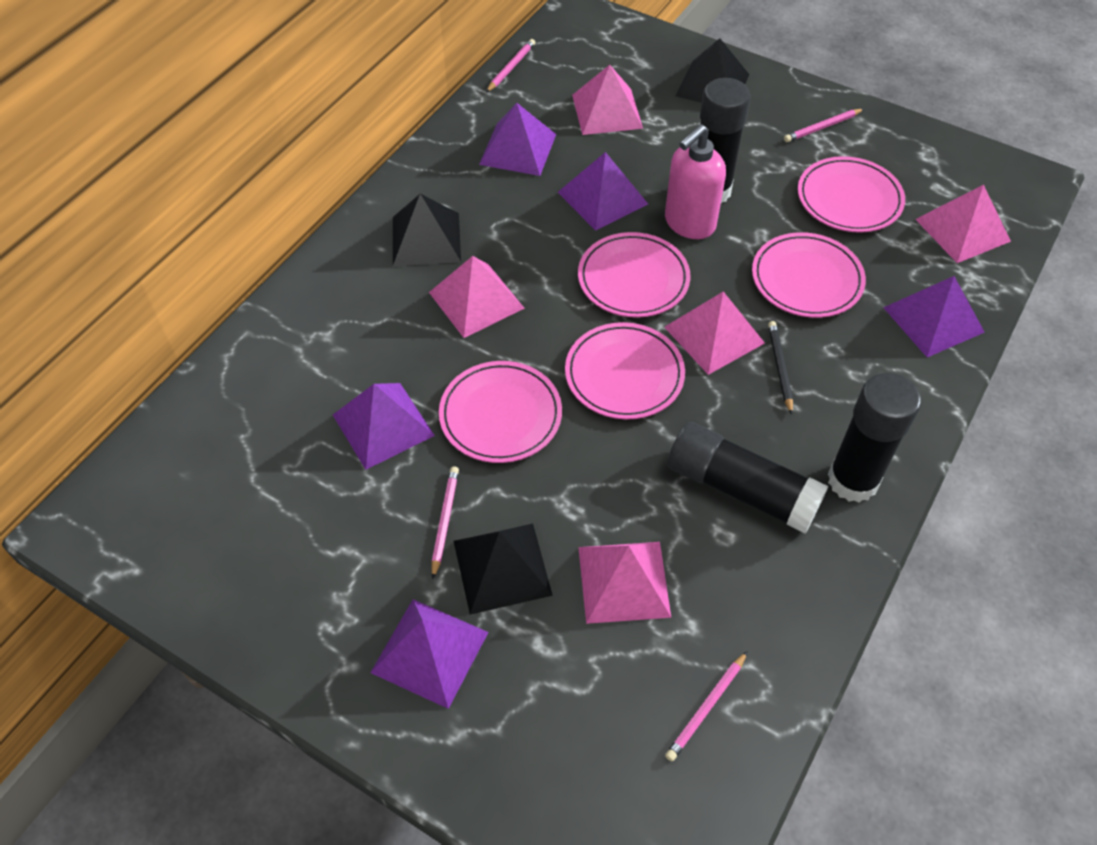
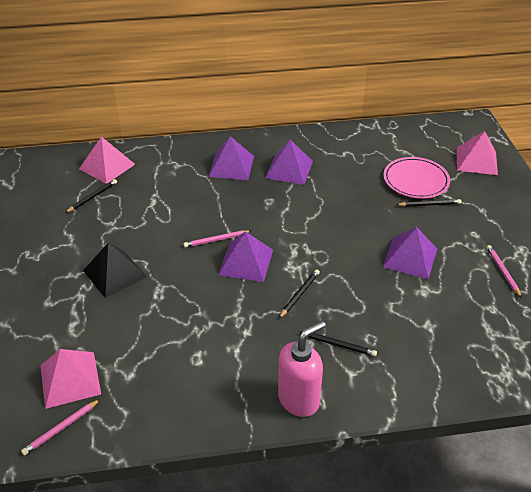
black glue stick: [667,422,828,534] [700,78,751,203] [828,373,921,502] = 3 -> none = 0
black pencil: [768,321,793,415] = 1 -> [65,179,117,213] [279,270,320,318] [299,332,377,357] [396,199,461,207] = 4
black pyramid: [393,194,461,266] [454,524,553,615] [675,38,750,103] = 3 -> [83,242,147,298] = 1
pink pencil: [431,467,459,579] [486,39,535,93] [665,651,748,761] [784,109,864,142] = 4 -> [21,399,100,456] [183,231,251,247] [487,245,522,298] = 3
pink plate: [439,361,562,463] [565,322,685,420] [578,232,690,318] [752,232,866,318] [798,156,905,233] = 5 -> [383,157,450,199] = 1
pink pyramid: [429,256,525,338] [572,65,643,135] [578,542,671,624] [664,291,765,375] [915,185,1011,263] = 5 -> [40,349,101,409] [79,137,135,184] [457,131,498,175] = 3
purple pyramid: [333,383,435,470] [370,599,488,709] [479,103,556,176] [558,152,648,231] [883,276,985,357] = 5 -> [208,136,254,180] [218,231,273,282] [265,140,313,185] [383,227,437,279] = 4

